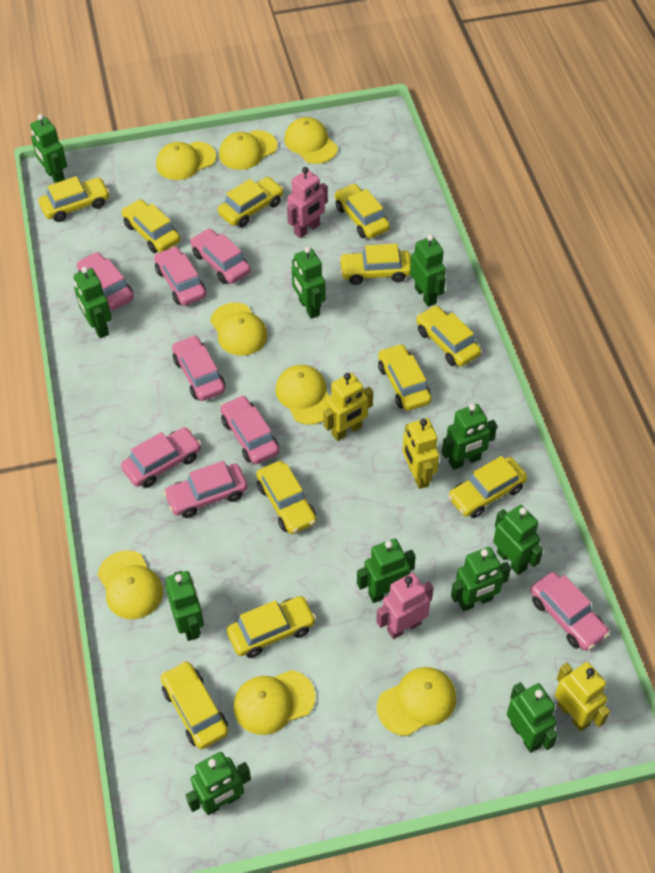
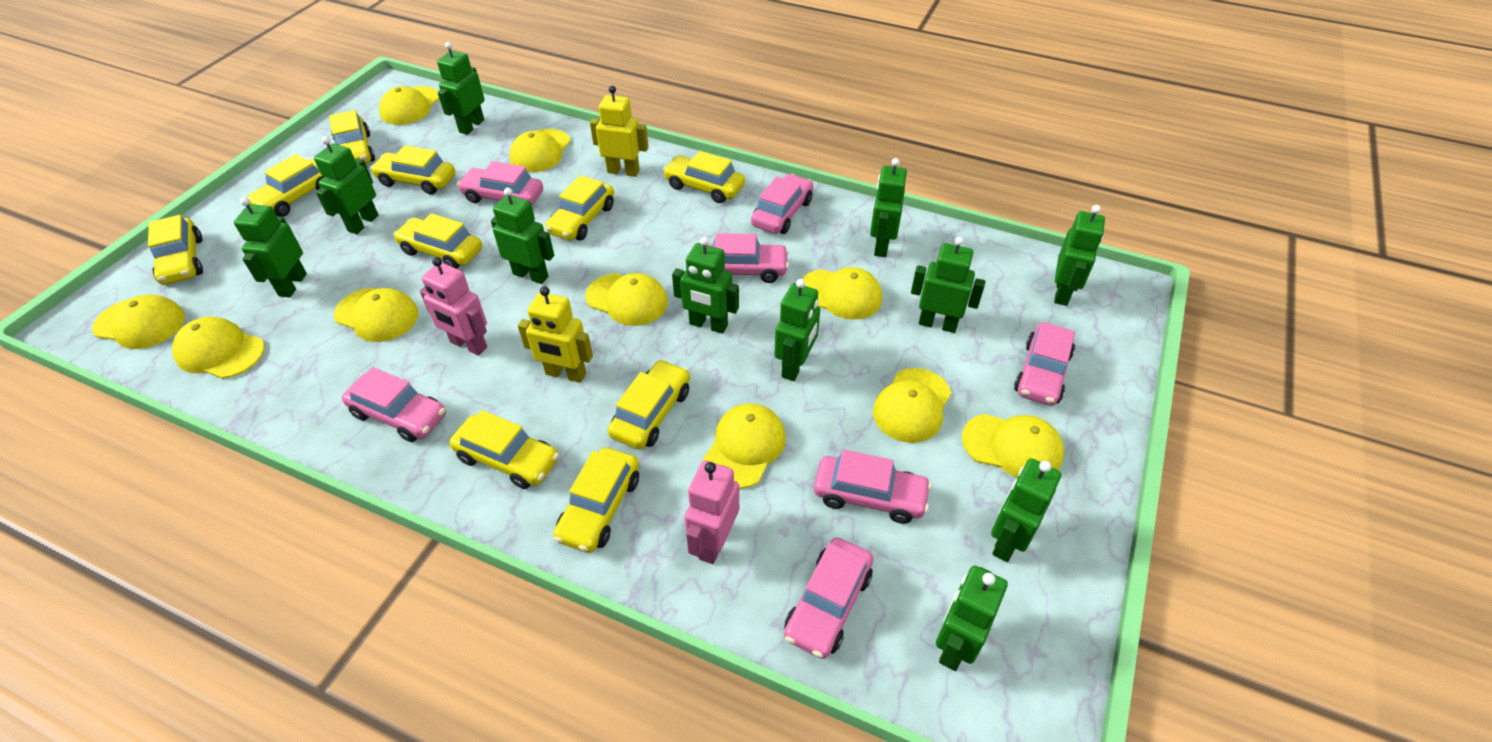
pink car: [77,252,134,310] [121,427,201,488] [154,246,206,306] [163,461,248,518] [172,335,225,401] [190,228,251,284] [220,395,279,464] [530,572,610,651] = 8 -> [342,367,446,442] [457,161,543,205] [708,233,789,283] [751,174,813,234] [784,537,873,659] [814,450,932,524] [1014,322,1075,406] = 7
yellow cap: [98,550,163,619] [156,141,216,180] [210,303,268,356] [219,130,277,170] [233,670,315,735] [276,365,330,425] [284,117,338,164] [377,667,457,736] = 8 -> [92,294,185,349] [172,317,265,379] [334,288,419,342] [379,86,439,125] [509,129,570,172] [585,273,668,326] [703,404,786,489] [802,267,882,319] [873,368,951,443] [962,414,1064,478] = 10
yellow car: [39,176,110,222] [121,199,180,253] [161,661,228,749] [218,177,284,227] [227,596,316,658] [256,461,317,534] [335,183,390,239] [339,244,411,285] [378,344,432,411] [416,305,481,367] [448,456,527,518] = 11 -> [148,215,203,285] [247,154,325,217] [329,110,375,164] [370,145,455,194] [393,213,482,269] [449,410,559,489] [545,175,614,241] [553,447,639,553] [608,360,690,449] [663,151,745,203] = 10
yellow robot: [323,373,373,441] [403,418,439,489] [555,662,610,732] = 3 -> [518,286,593,383] [590,86,648,177] = 2

